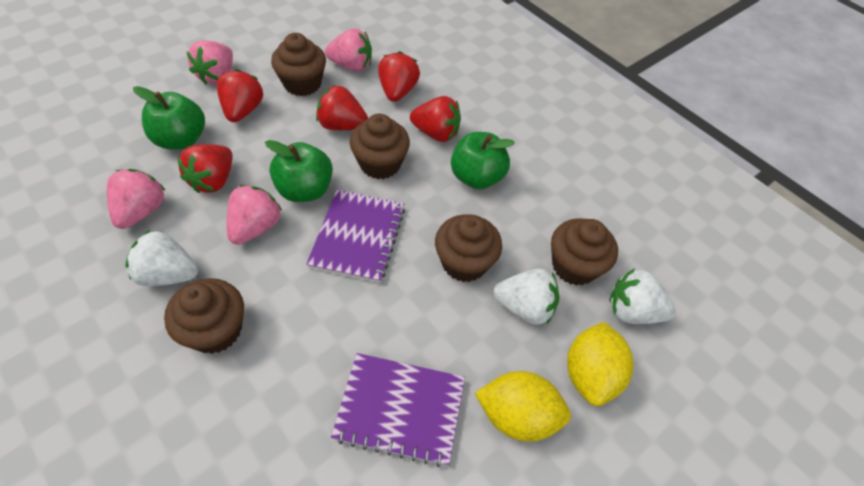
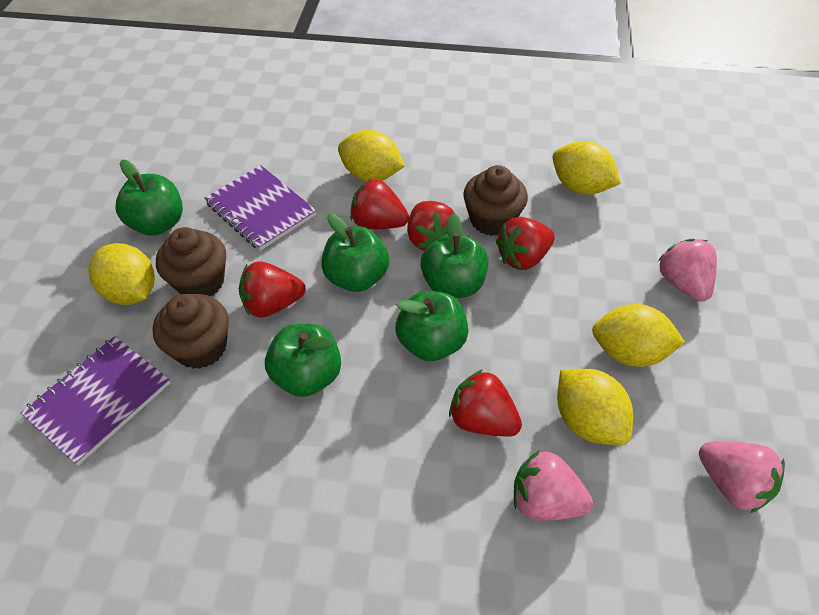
brown cupcake: [164,278,244,354] [271,33,326,96] [350,114,410,179] [435,214,502,282] [551,219,618,286] = 5 -> [152,294,229,369] [156,227,226,296] [463,165,528,236] = 3
green apple: [133,86,205,150] [265,140,333,202] [451,132,515,189] = 3 -> [116,160,183,236] [265,324,341,397] [321,214,389,292] [395,291,469,361] [421,213,488,298] = 5
pink strawberry: [107,169,166,229] [186,40,233,85] [227,185,282,245] [325,28,372,72] = 4 -> [514,450,593,521] [658,239,717,302] [699,442,785,513] = 3
white strawberry: [125,231,198,286] [493,268,559,325] [609,268,676,324] = 3 -> none = 0
yellow lemon: [475,371,571,442] [567,322,634,406] = 2 -> [89,243,155,305] [338,130,405,181] [553,141,621,194] [557,369,633,445] [592,304,685,367] = 5

